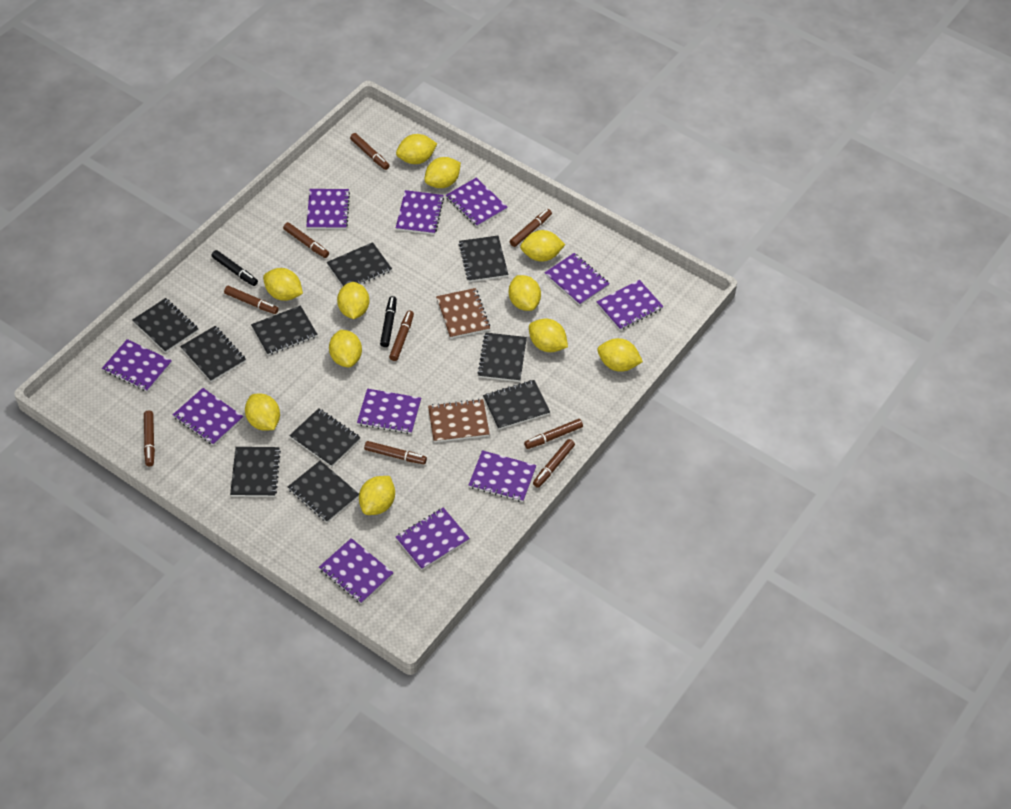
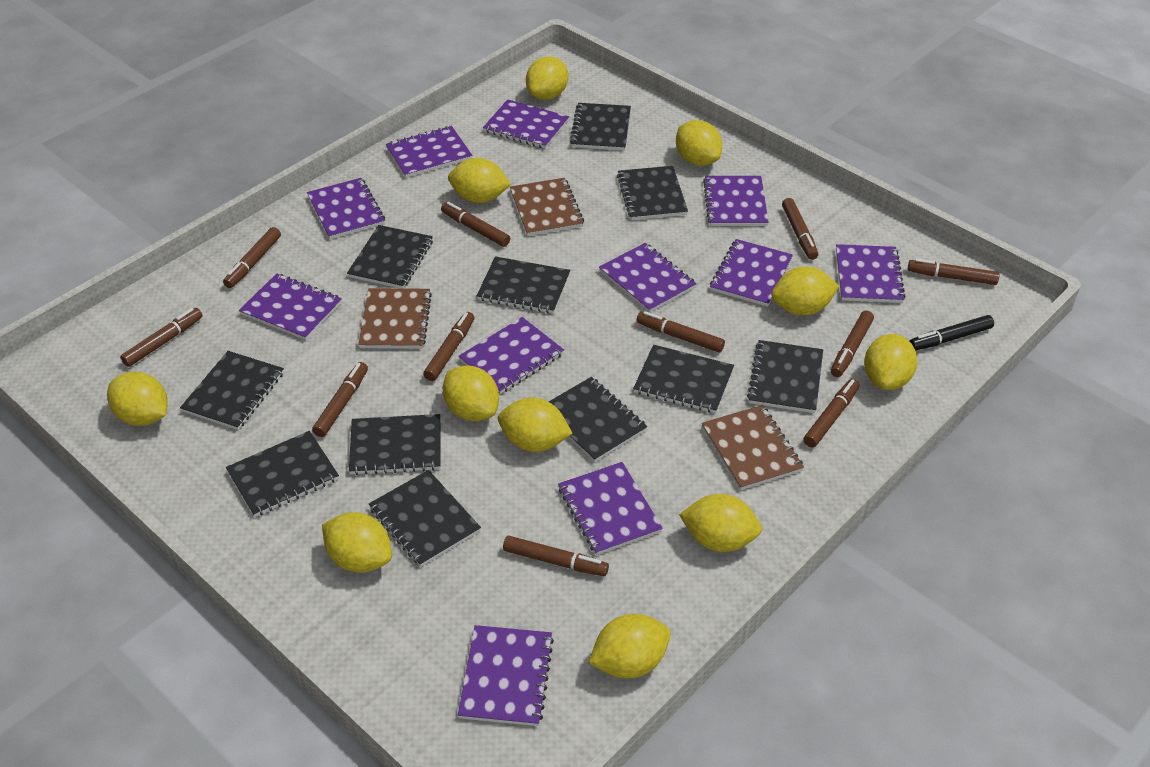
black marker: [211,250,258,286] [380,296,397,347] = 2 -> [910,315,994,351] = 1
black notebook: [133,298,199,353] [180,326,246,382] [230,447,281,497] [251,305,317,355] [288,461,359,522] [289,408,361,467] [327,242,392,286] [459,236,509,282] [477,333,527,382] [483,380,550,430] = 10 -> [180,351,284,430] [226,431,339,517] [347,225,433,288] [349,414,441,475] [369,470,481,567] [477,256,570,314] [549,377,647,462] [570,103,631,150] [617,166,688,220] [633,345,734,413] [747,340,823,413] = 11
brown marker: [144,411,155,466] [224,286,279,314] [283,222,329,258] [350,133,390,170] [364,441,427,464] [389,311,414,361] [510,209,552,247] [524,419,583,449] [533,439,575,488] = 9 -> [120,308,203,367] [223,227,281,288] [312,362,368,437] [423,312,475,381] [441,202,510,247] [503,536,609,576] [636,311,725,353] [782,198,818,260] [803,379,860,447] [831,311,874,377] [908,259,999,285] = 11
brown notebook: [428,399,490,442] [436,288,490,339] = 2 -> [358,288,432,349] [510,178,584,236] [702,405,804,490] = 3

